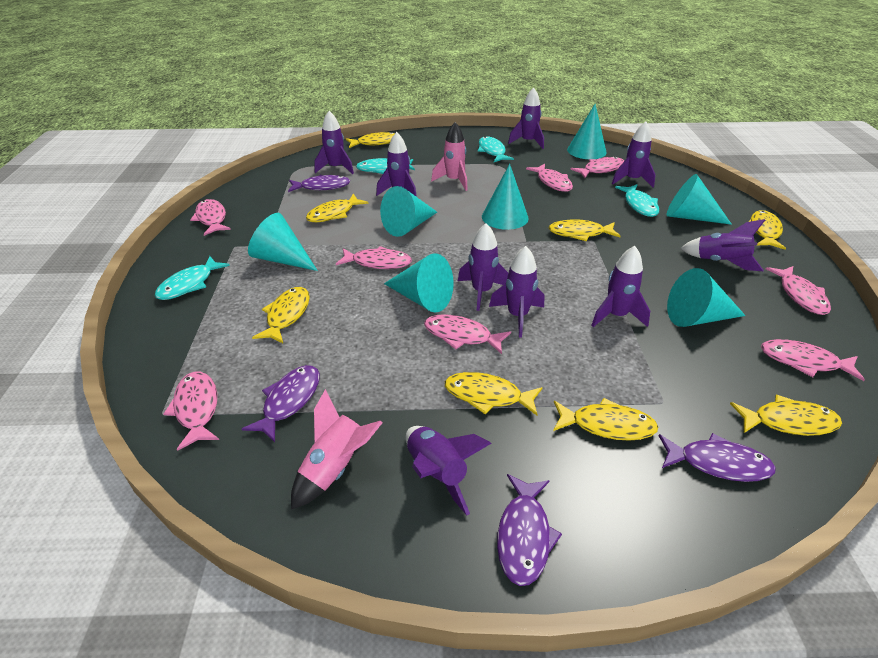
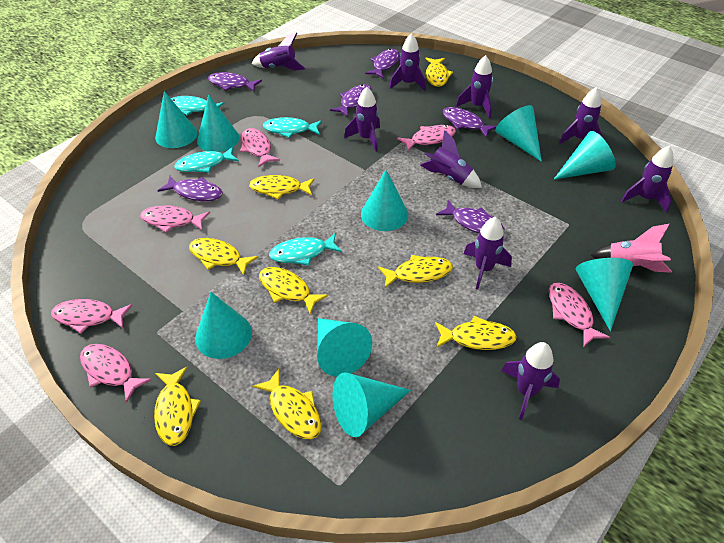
pink fish: [163,371,219,451] [190,199,231,236] [336,246,412,269] [424,314,511,354] [526,164,573,192] [570,156,624,178] [761,339,865,381] [766,266,831,315] = 8 -> [51,299,133,334] [80,344,152,403] [140,205,210,233] [240,128,280,167] [397,125,456,151] [549,283,610,347] = 6
pink rocket: [291,389,382,509] [431,122,468,191] = 2 -> [591,224,672,273] = 1
purple fish: [242,365,320,442] [288,175,350,192] [497,474,562,586] [659,433,776,482] = 4 -> [157,176,223,201] [208,72,262,92] [330,84,372,117] [365,49,400,78] [436,200,504,234] [442,107,497,137] = 6
turquoise cone: [248,213,318,271] [380,186,437,237] [384,253,454,313] [482,164,529,230] [567,104,607,159] [667,174,732,225] [667,268,746,327] = 7 -> [155,91,198,148] [195,292,252,359] [197,95,239,152] [317,318,372,377] [333,372,411,437] [361,170,408,231] [495,105,542,162] [553,131,616,180] [575,258,633,331] = 9

